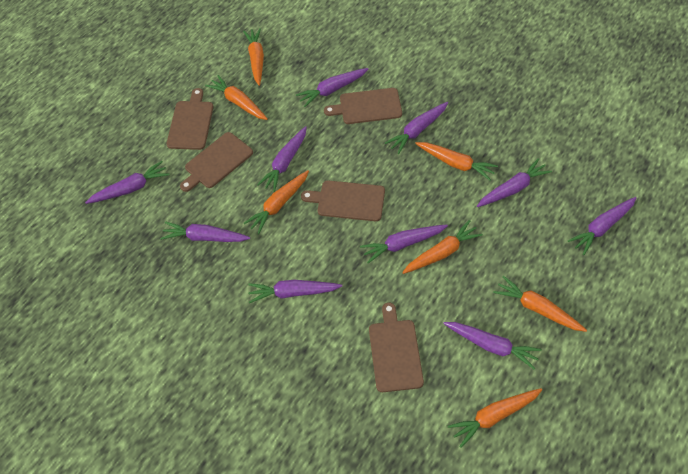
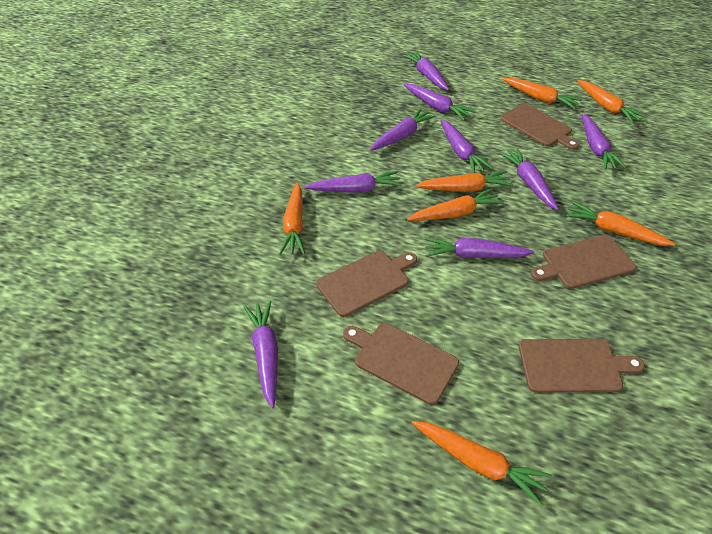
purple carrot: [85,161,169,204] [160,221,250,242] [248,280,342,303] [257,126,307,192] [296,68,368,107] [360,225,448,263] [385,102,448,154] [443,322,542,370] [477,158,552,207] [568,197,636,255] = 10 -> [243,301,278,408] [305,171,402,193] [370,108,436,151] [402,51,449,90] [404,84,475,120] [425,238,534,258] [440,119,493,173] [499,148,559,210] [582,114,626,170] = 9

